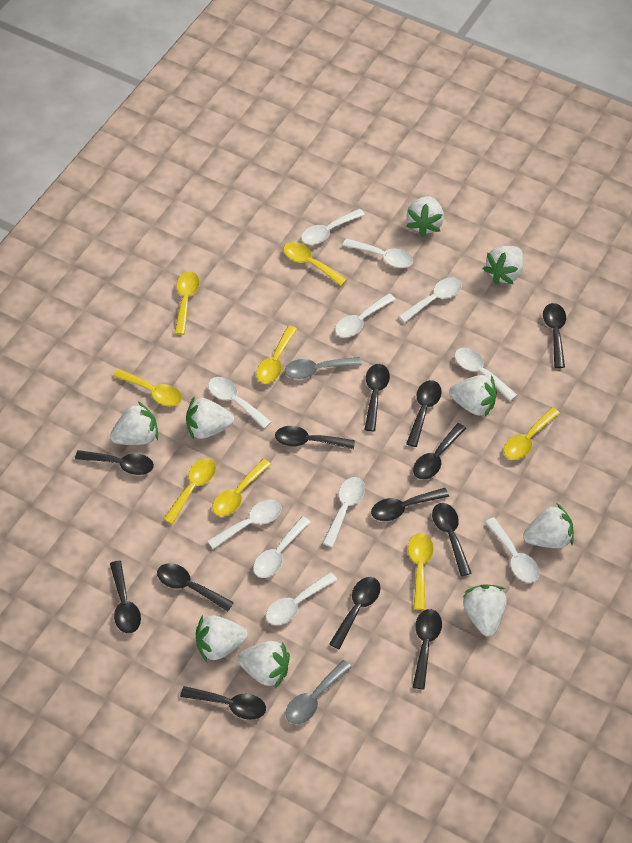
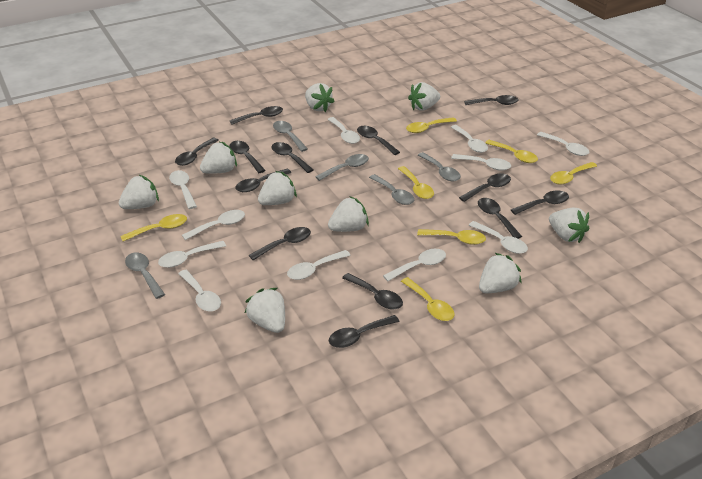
grey spoon: [285,357,362,379] [285,660,352,724] = 2 -> [125,252,165,299] [273,121,308,152] [315,154,369,181] [369,174,414,205] [418,152,461,182] = 5
yellow spoon: [113,369,182,406] [163,458,216,524] [174,271,200,335] [212,459,271,516] [256,326,297,384] [283,242,347,286] [408,533,434,610] [504,407,560,460] = 8 -> [121,214,187,241] [398,166,434,199] [401,277,455,321] [406,117,457,133] [417,229,486,245] [485,140,538,163] [550,162,597,184] = 7

